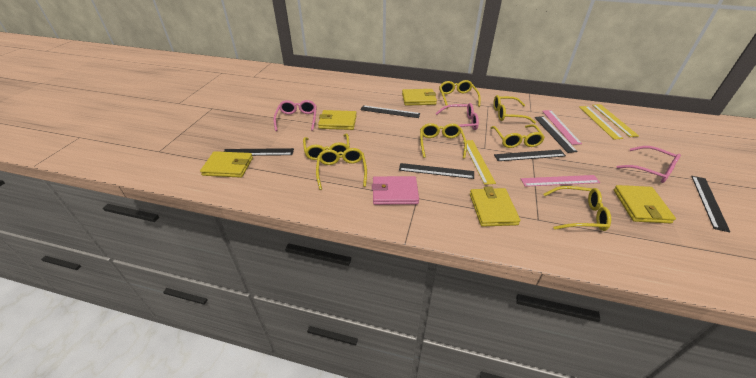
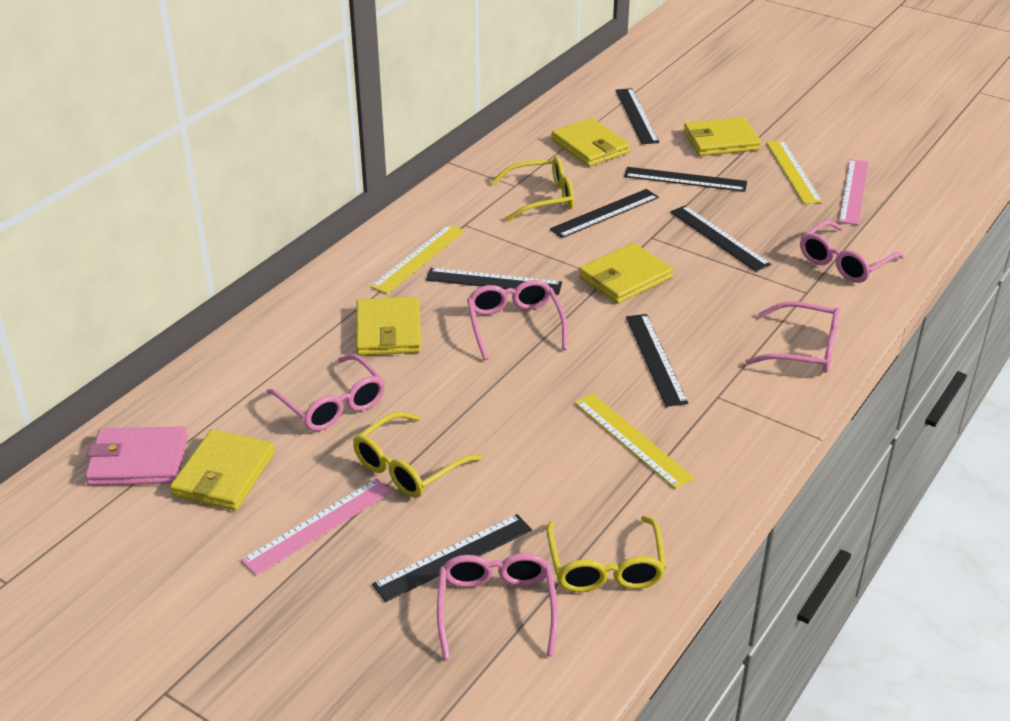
black ruler: [224,148,294,156] [360,105,420,118] [399,163,474,179] [494,150,566,161] [534,116,578,153] [691,176,730,232] = 6 -> [372,514,532,602] [426,268,562,295] [550,189,659,238] [615,88,659,144] [624,167,747,192] [626,314,688,407] [670,206,771,272] = 7
pink glasses: [274,100,317,131] [436,103,479,132] [617,146,681,183] = 3 -> [266,354,385,431] [437,553,558,660] [467,280,567,360] [745,301,840,373] [800,220,905,283] = 5
yellow glasses: [303,134,350,160] [316,148,367,190] [420,123,467,159] [439,80,481,108] [491,124,545,148] [494,95,536,124] [543,186,611,231] = 7 -> [353,411,482,498] [491,156,574,222] [546,516,666,592] = 3

